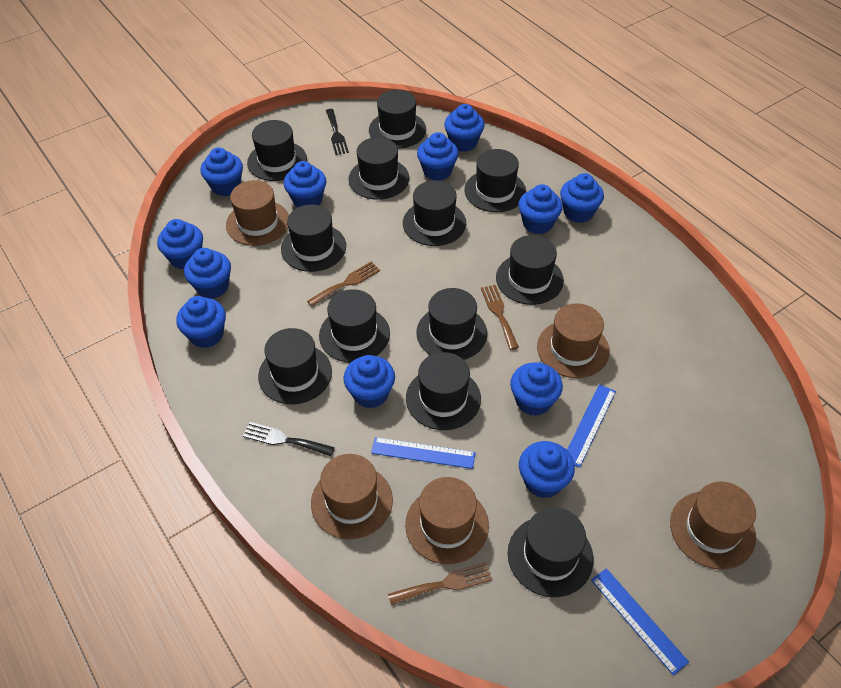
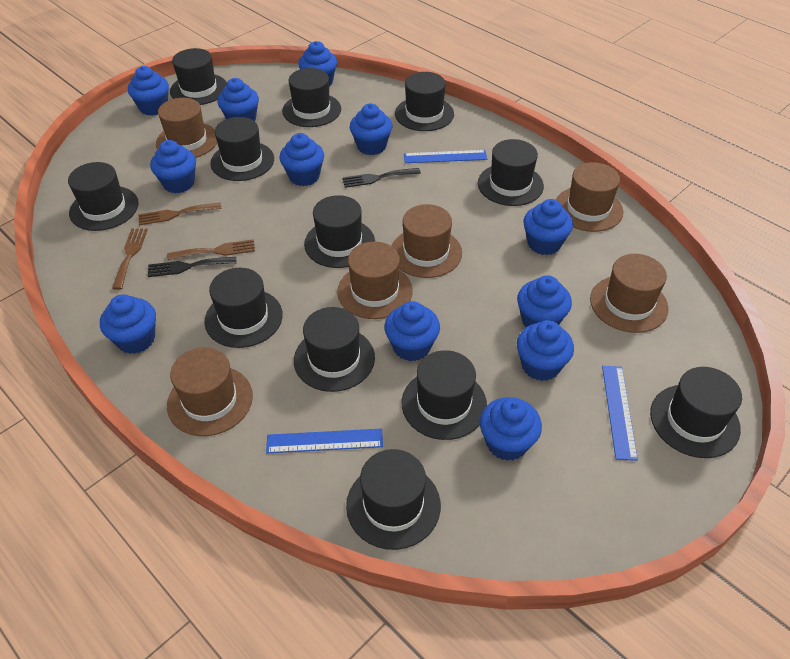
brown hat: [226,180,289,246] [311,454,393,539] [405,477,489,564] [537,303,610,378] [670,482,756,570] = 5 -> [156,98,217,158] [167,347,253,436] [337,242,413,319] [392,204,462,278] [556,162,623,232] [590,254,669,333] = 6

